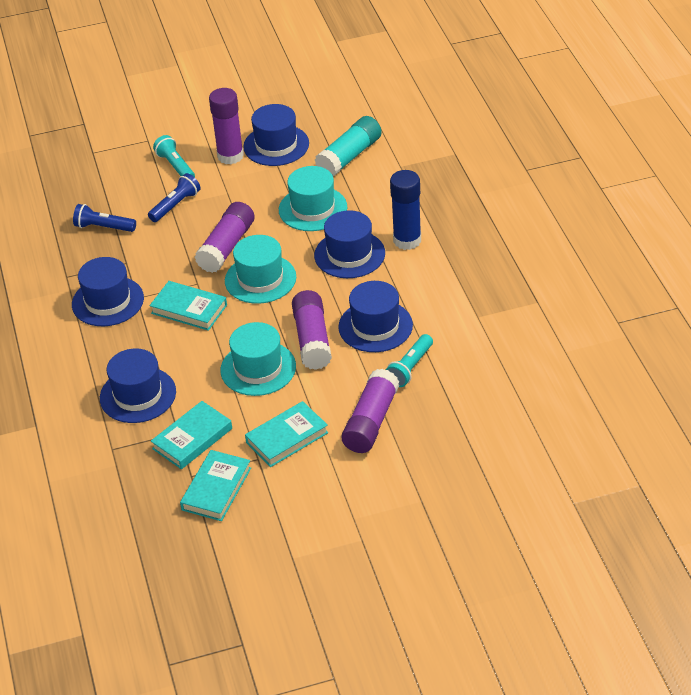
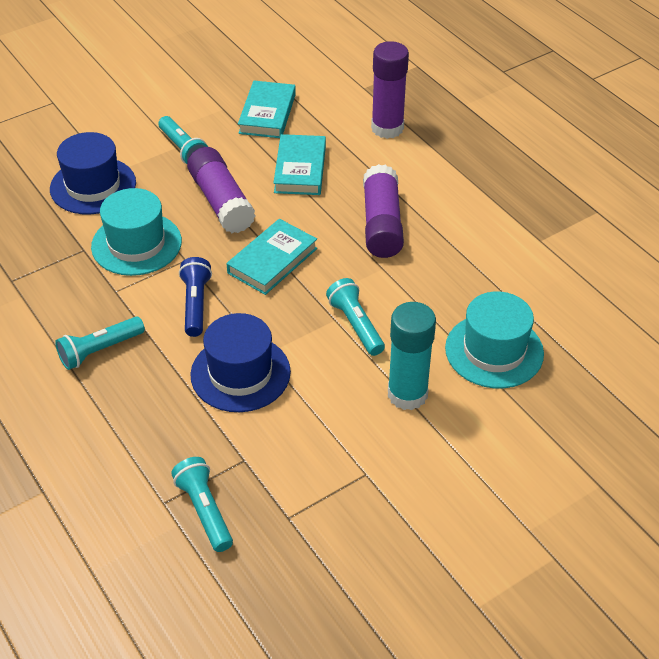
blue flashlight: [73,204,136,232] [148,173,200,222] = 2 -> [179,257,212,337] = 1
blue glue stick: [390,170,421,250] = 1 -> none = 0
blue hat: [72,257,144,326] [100,348,176,423] [243,104,309,166] [314,210,385,278] [338,281,413,352] = 5 -> [50,132,136,215] [190,313,291,412] = 2
purple glue stick: [195,202,255,273] [209,88,244,164] [292,290,332,370] [342,369,400,453] = 4 -> [187,147,255,233] [363,164,404,258] [371,41,409,139] = 3
turquoise book: [150,281,227,331] [151,401,232,469] [180,450,251,521] [245,401,328,467] = 4 -> [226,219,317,295] [238,81,296,138] [274,134,326,195] = 3
turquoise flashlight: [153,135,195,177] [386,334,433,387] = 2 -> [55,317,145,370] [158,116,208,164] [171,457,233,552] [326,278,385,356] = 4
turquoise hat: [220,322,296,396] [225,235,296,304] [279,166,347,231] = 3 -> [91,188,182,276] [445,292,544,388] = 2

